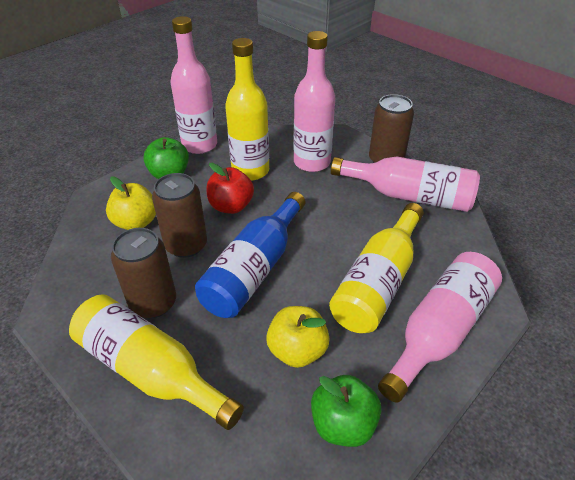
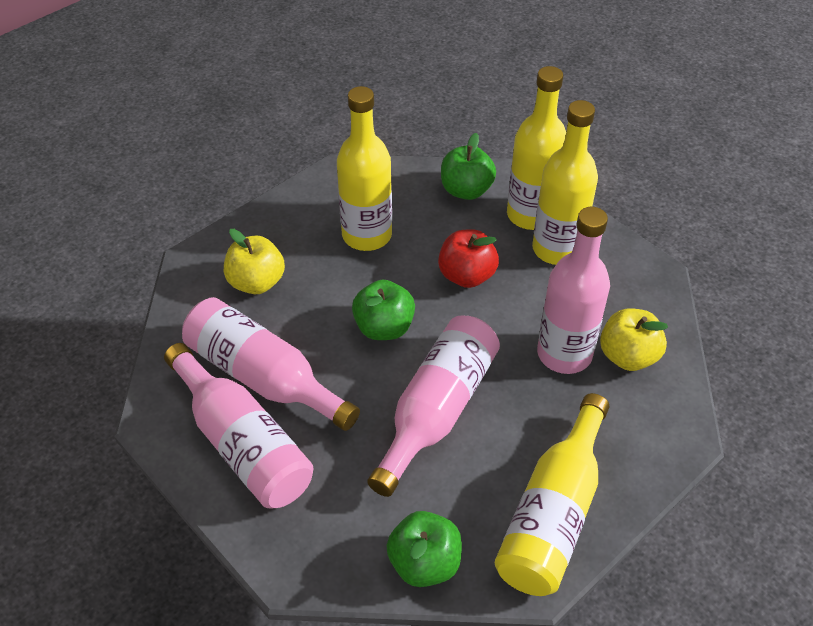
blue bottle: [195,192,305,318] = 1 -> none = 0
brown can: [111,228,176,318] [152,173,207,258] [369,94,414,163] = 3 -> none = 0
green apple: [143,137,189,179] [311,375,381,447] = 2 -> [352,280,415,340] [386,511,462,587] [441,133,496,200] = 3
yellow bottle: [69,294,244,430] [225,38,269,181] [329,203,424,333] = 3 -> [337,86,392,251] [495,393,610,596] [507,66,566,230] [532,100,598,265] = 4

